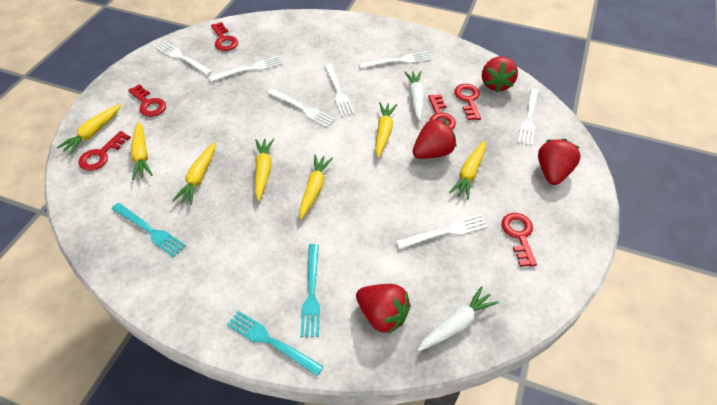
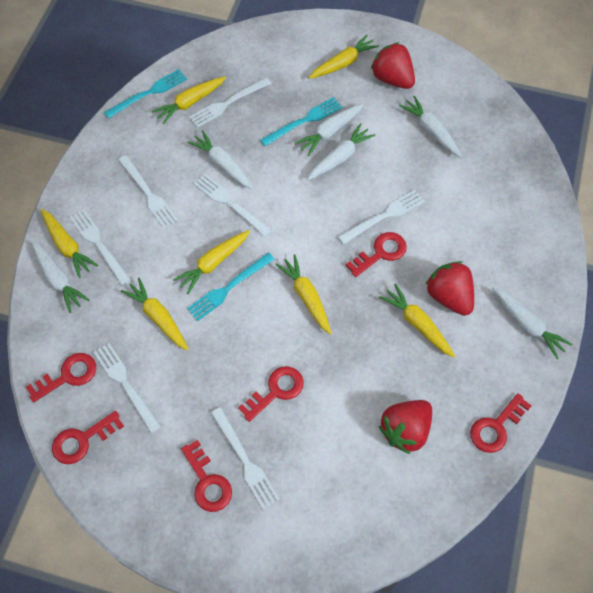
red strawberry: [356,284,411,334] [413,118,456,159] [482,56,518,92] [538,139,581,185] = 4 -> [371,42,415,89] [379,400,432,454] [425,261,474,316] = 3
white carrot: [405,71,424,121] [418,286,499,351] = 2 -> [31,241,89,313] [187,130,253,189] [295,103,364,156] [307,123,376,180] [399,96,462,157] [492,286,573,359] = 6

